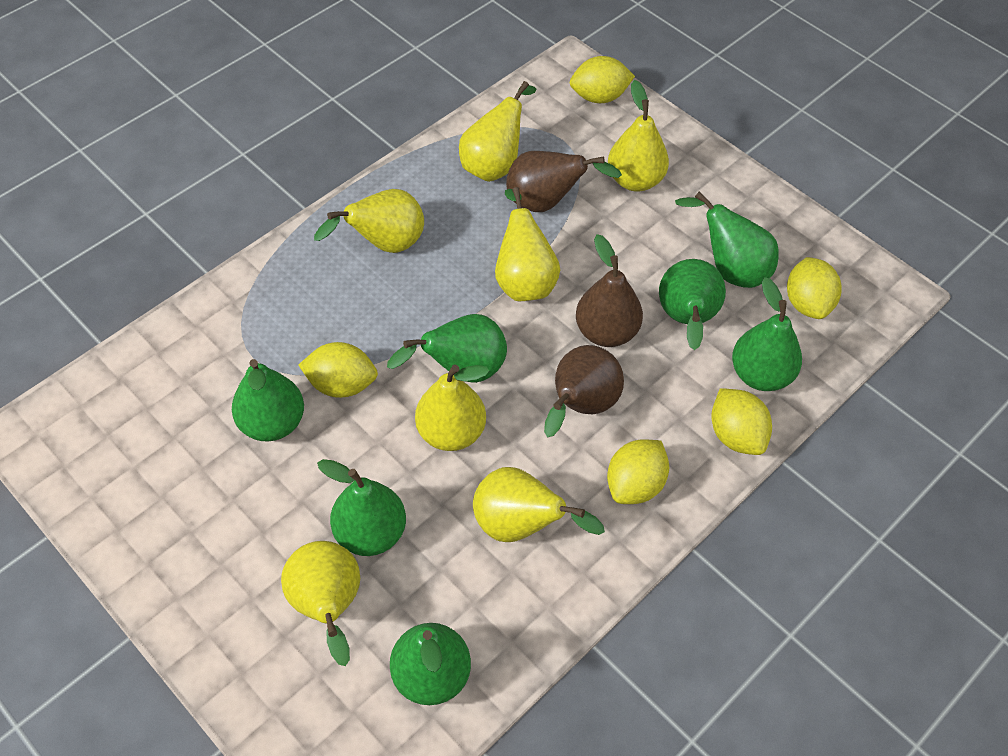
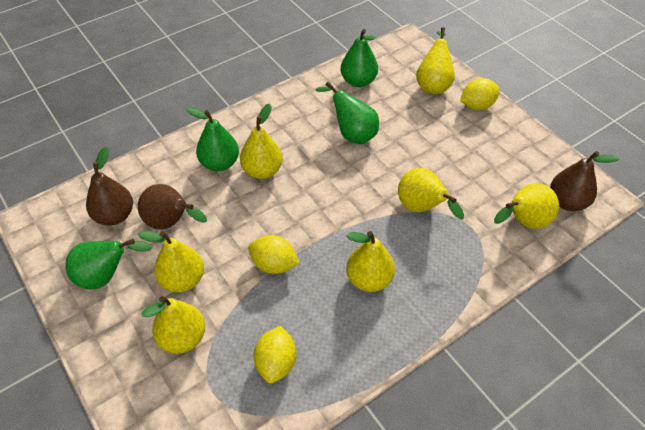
green pear: [232,359,304,441] [317,459,406,556] [387,314,507,383] [390,623,471,705] [659,259,726,350] [675,192,779,288] [732,277,802,391] = 7 -> [65,239,153,289] [186,107,239,171] [316,82,379,144] [341,29,378,87] = 4
yellow lemon: [298,342,378,398] [570,56,635,103] [607,439,669,504] [711,388,772,455] [787,257,841,319] = 5 -> [248,235,299,274] [254,326,297,383] [460,78,500,110] = 3

